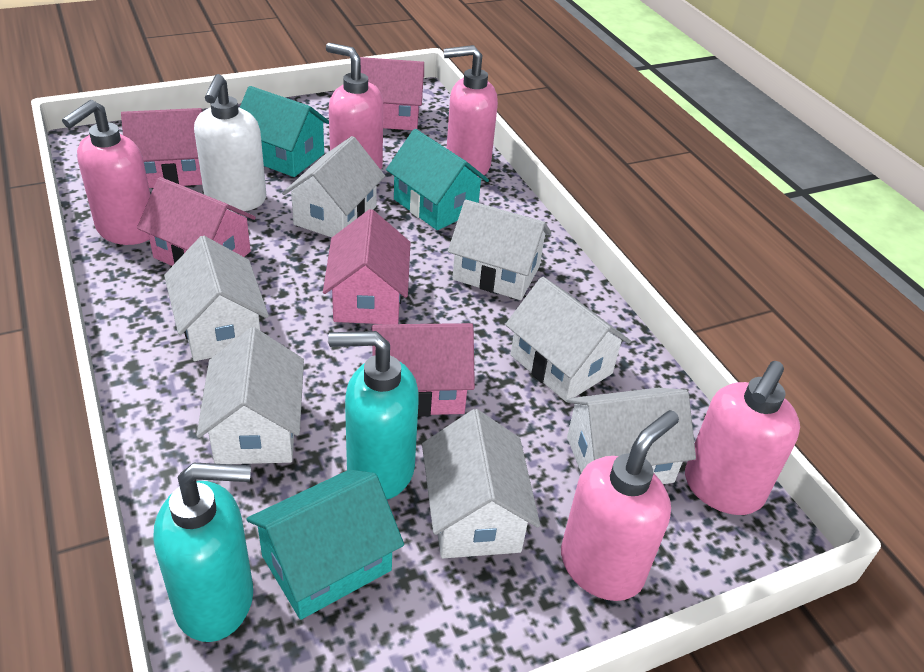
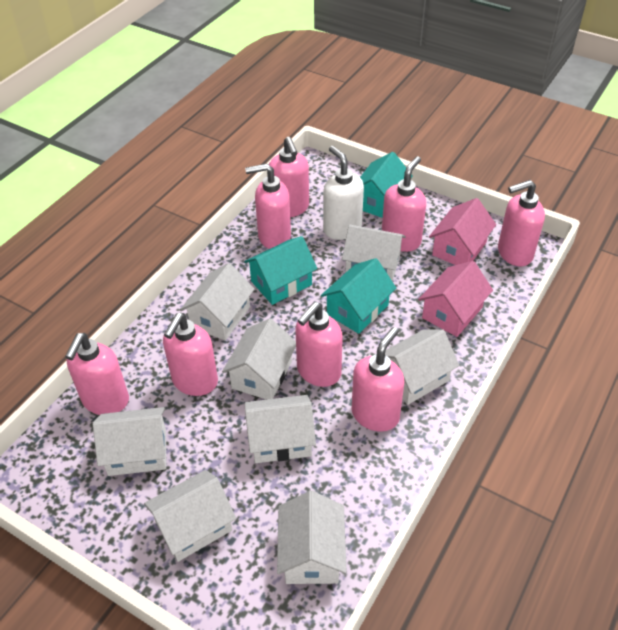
pink house: [121,108,203,188] [137,177,256,266] [323,209,411,324] [360,57,424,130] [371,323,475,416] = 5 -> [418,261,493,337] [429,198,496,265] = 2
pink soap dispenser: [62,100,150,245] [326,43,383,170] [443,45,498,178] [561,410,679,601] [685,361,800,515] = 5 -> [65,333,129,415] [163,313,218,396] [245,163,291,249] [269,137,309,217] [295,302,343,387] [352,327,404,432] [382,156,426,252] [498,180,545,266] = 8
turquoise soap dispenser: [154,463,253,642] [328,331,419,499] = 2 -> none = 0
white house: [164,236,269,361] [196,327,304,464] [282,136,385,237] [422,409,540,558] [448,200,551,300] [505,277,631,402] [566,388,696,484] = 7 -> [93,407,166,476] [144,470,236,562] [180,263,254,341] [222,318,296,400] [245,395,316,463] [277,491,347,584] [342,225,406,281] [385,329,459,405] = 8

